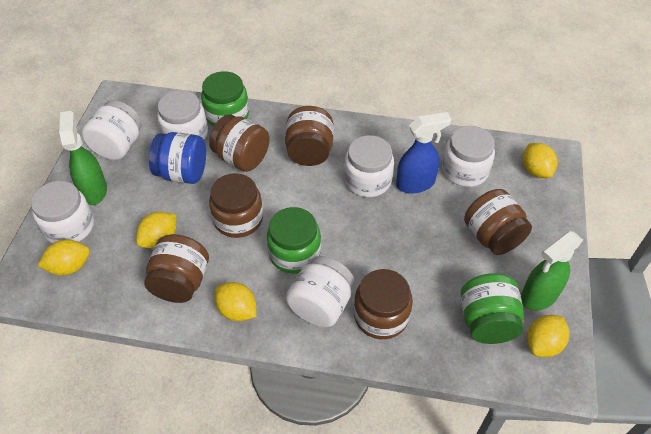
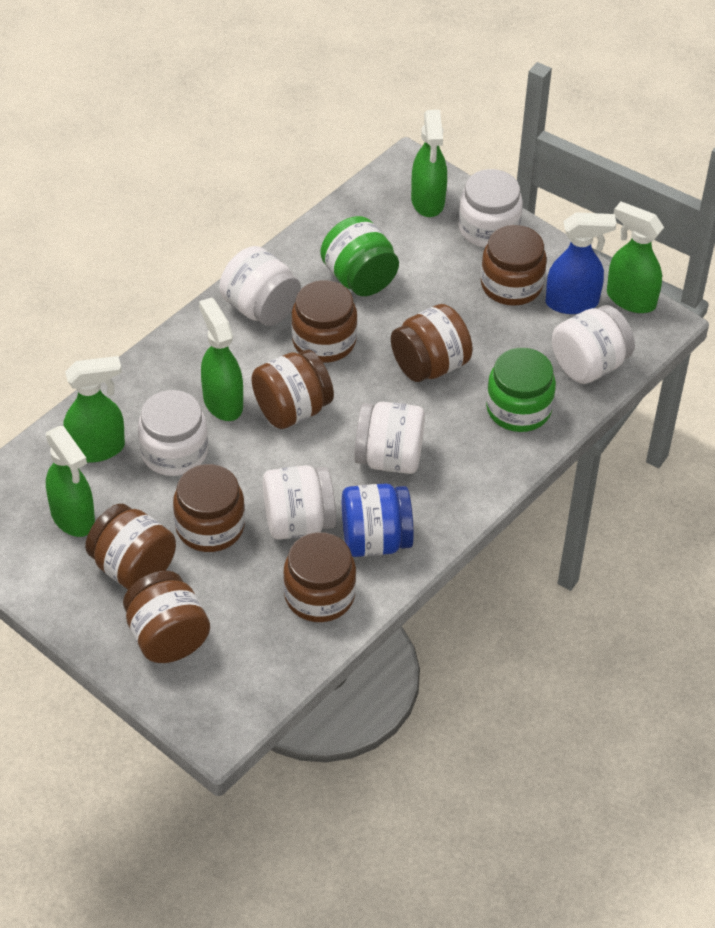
brown jar: [144,234,209,303] [209,114,270,172] [209,173,263,238] [285,106,334,166] [354,269,413,339] [464,189,532,255] = 6 -> [85,504,176,589] [123,571,210,663] [173,464,245,552] [252,350,334,429] [283,532,356,622] [291,280,357,363] [391,304,473,382] [481,225,547,306] = 8
green jar: [201,71,249,126] [267,207,321,274] [460,273,524,344] = 3 -> [320,216,399,296] [486,348,556,432] = 2
green spray bottle: [59,111,107,205] [521,231,583,311] = 2 -> [46,426,95,537] [63,356,125,463] [199,297,243,421] [411,110,447,217] [607,202,664,313] = 5
yellow lemon: [38,240,90,275] [136,212,176,249] [214,282,257,321] [523,143,557,178] [527,315,569,357] = 5 -> none = 0

